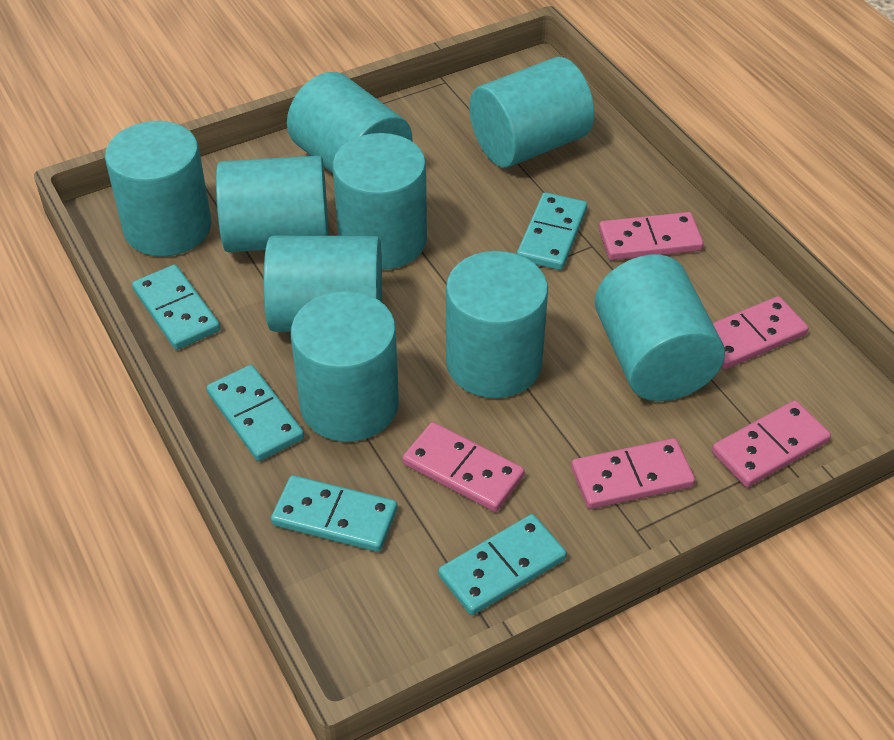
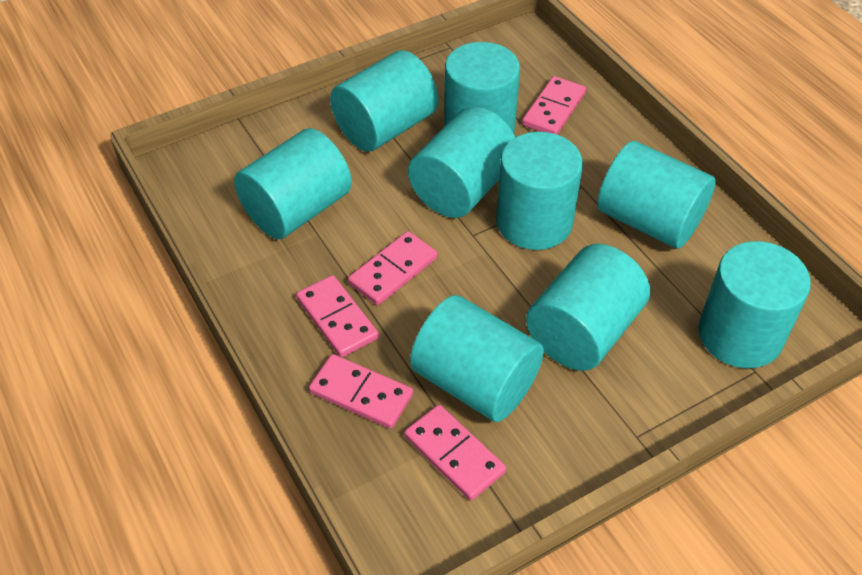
turquoise domino: [132,264,220,350] [207,365,304,461] [271,475,397,552] [438,514,567,615] [517,193,587,270] = 5 -> none = 0

